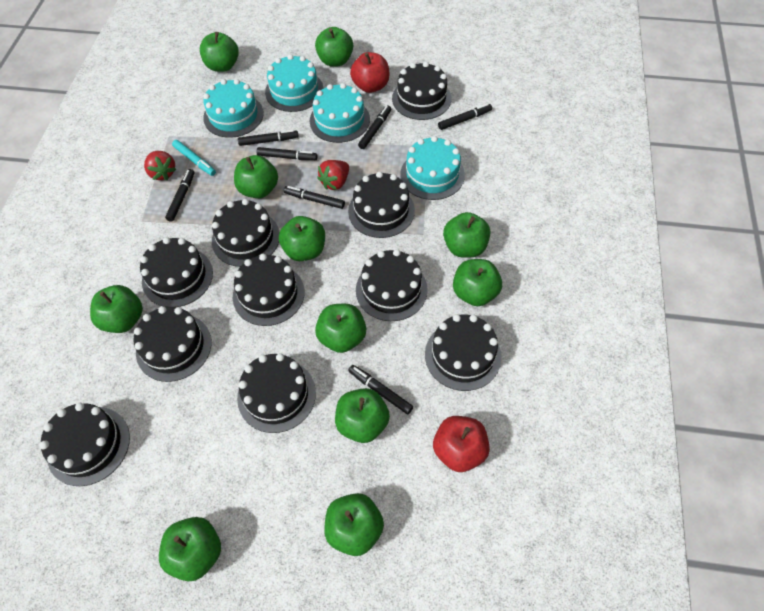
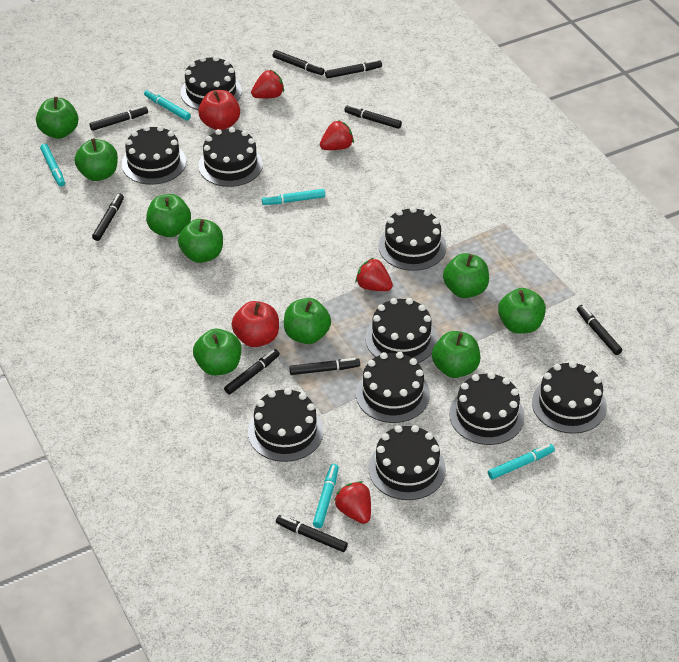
black marker: [165,169,194,222] [238,130,299,146] [256,147,317,160] [284,186,345,209] [348,365,413,414] [358,105,391,149] [438,103,492,130] = 7 -> [89,106,148,131] [92,194,124,241] [224,349,280,395] [273,50,325,75] [276,515,348,552] [289,358,360,375] [325,59,382,79] [344,105,402,129] [577,305,622,355] = 9
green apple: [90,285,143,333] [159,517,221,582] [200,32,239,72] [234,155,278,198] [279,216,325,261] [315,27,353,67] [315,304,366,353] [324,493,384,556] [335,388,390,443] [443,212,491,258] [453,259,502,306] = 11 -> [36,97,78,139] [74,138,118,181] [146,194,191,237] [178,219,223,263] [193,329,241,376] [284,298,331,344] [432,331,480,378] [443,253,489,298] [498,288,546,334] = 9
red strawberry: [144,151,176,181] [317,160,349,190] = 2 -> [251,70,284,98] [320,120,354,150] [334,481,371,524] [356,258,393,291] = 4
turquoise cake: [203,79,264,138] [265,54,324,112] [310,83,370,143] [400,136,465,200] = 4 -> none = 0
turquoise marker: [172,140,216,176] = 1 -> [40,144,65,187] [144,89,191,121] [262,189,325,205] [313,464,339,528] [488,444,555,479] = 5

